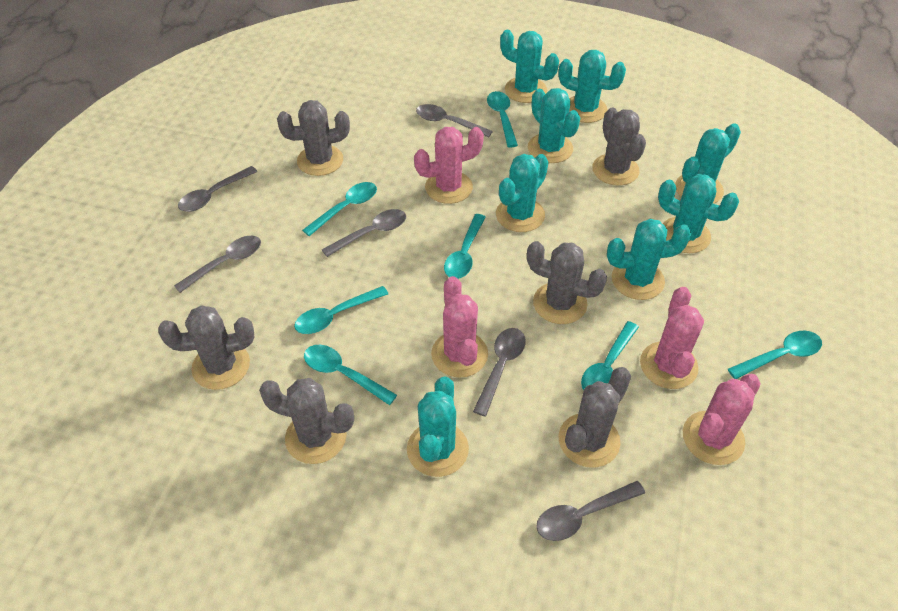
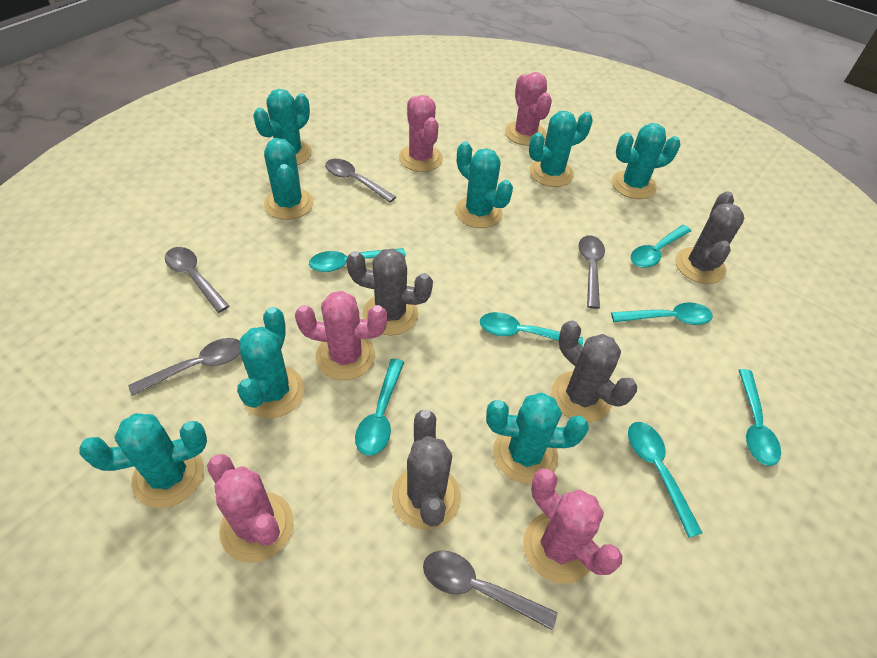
grey cactus: [158,305,254,390] [259,378,354,464] [277,100,350,176] [527,241,607,324] [559,367,631,468] [592,107,646,186] = 6 -> [346,249,433,336] [392,410,461,530] [551,320,637,423] [675,191,744,284] = 4
grey spoon: [174,236,261,293] [178,166,258,212] [322,209,406,257] [416,104,493,138] [473,328,526,416] [536,481,645,541] = 6 -> [128,338,240,396] [165,247,229,313] [325,159,396,203] [423,551,557,630] [578,235,605,309] = 5
pink cactus: [414,127,484,204] [431,276,488,378] [640,287,704,389] [683,374,761,465] = 4 -> [207,454,294,563] [295,291,387,380] [399,95,443,172] [505,72,552,146] [523,468,622,584] = 5

